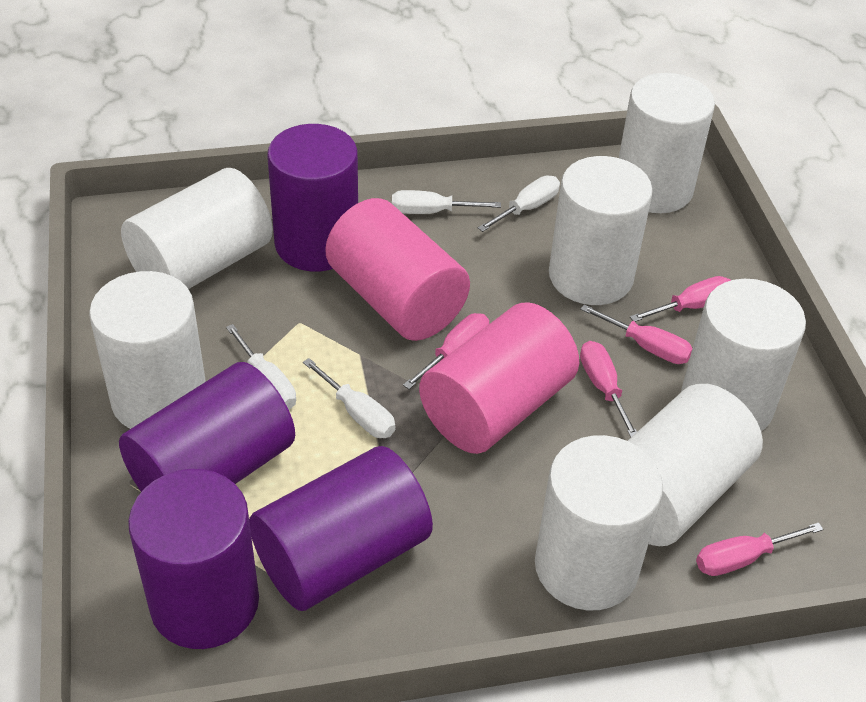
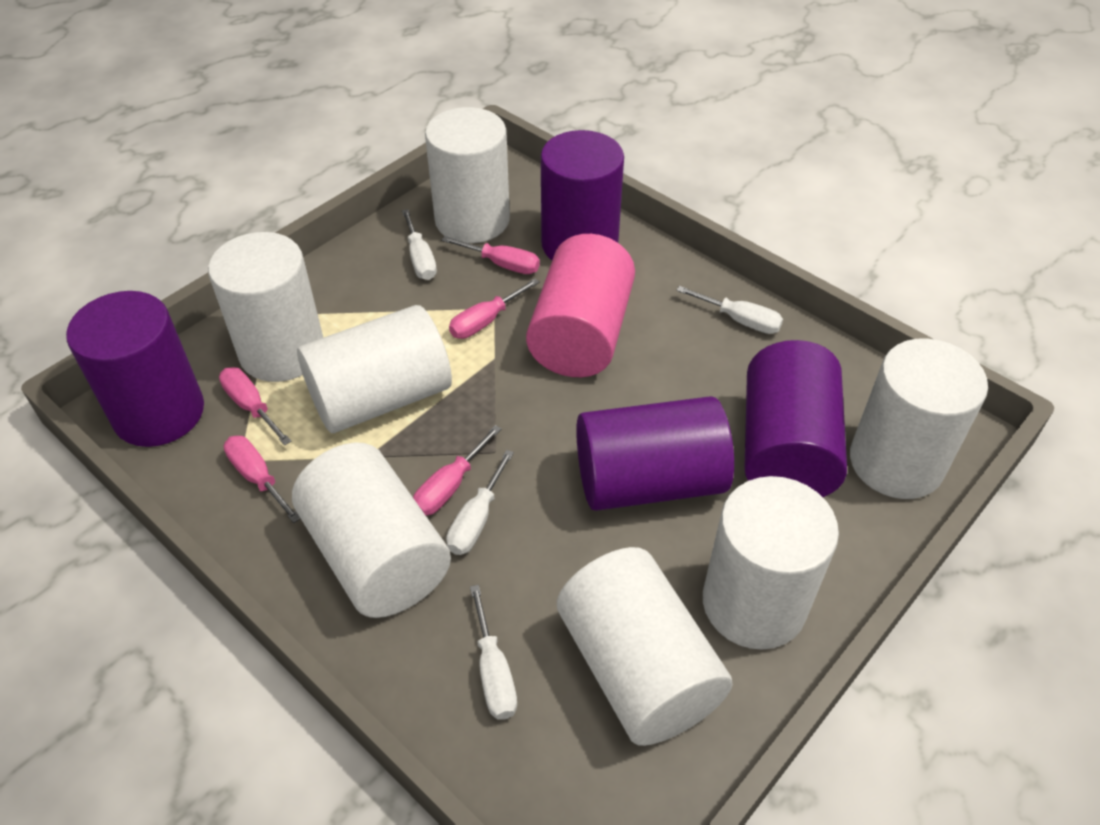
pink cylinder: [325,198,470,341] [419,302,579,454] = 2 -> [526,234,635,377] = 1

